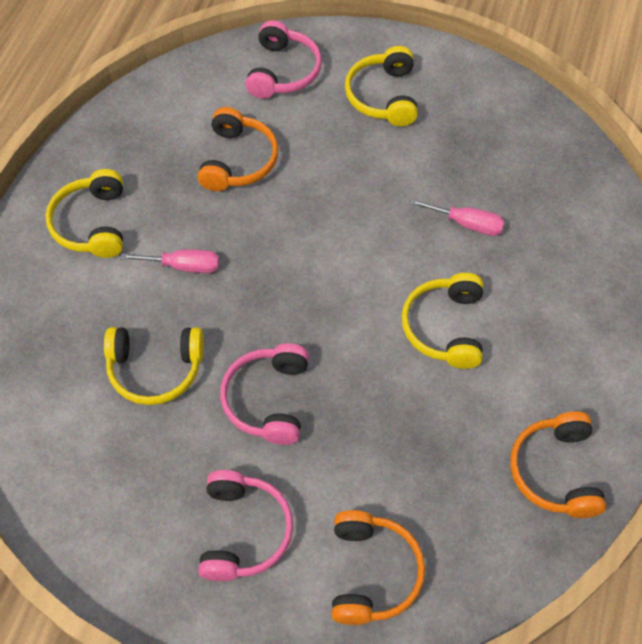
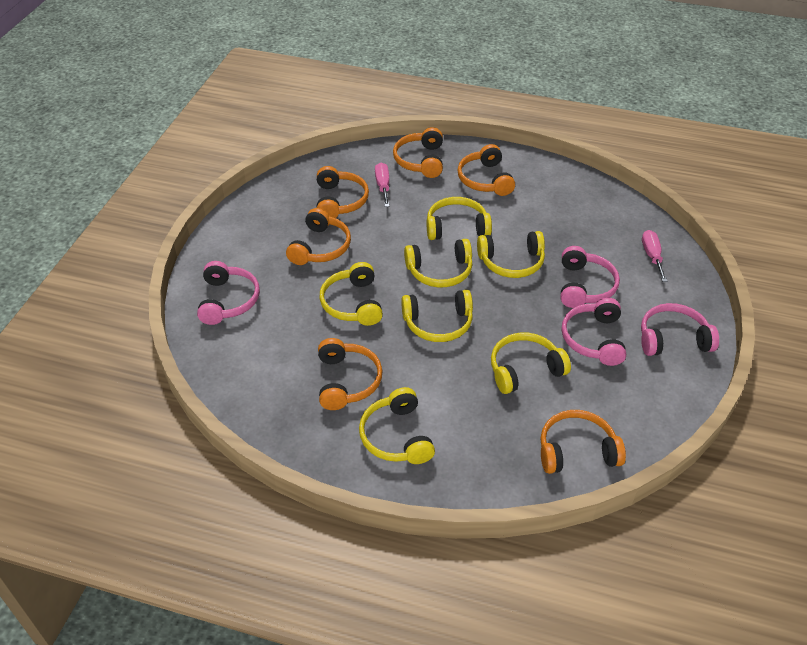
orange headphones: [198,107,278,191] [331,510,425,625] [510,411,606,518] = 3 -> [286,208,351,265] [316,166,369,218] [318,338,383,410] [393,127,443,178] [457,144,515,196] [540,410,626,474] = 6
pink headphones: [198,470,293,581] [220,343,309,445] [245,20,322,99] = 3 -> [197,261,260,325] [561,246,620,308] [561,298,626,366] [641,303,719,356] = 4
yellow headphones: [45,169,123,258] [104,327,204,405] [345,46,418,126] [401,273,483,369] = 4 -> [319,262,383,326] [359,387,435,464] [401,290,473,342] [404,239,473,288] [427,197,492,240] [477,231,545,278] [491,332,571,394] = 7

